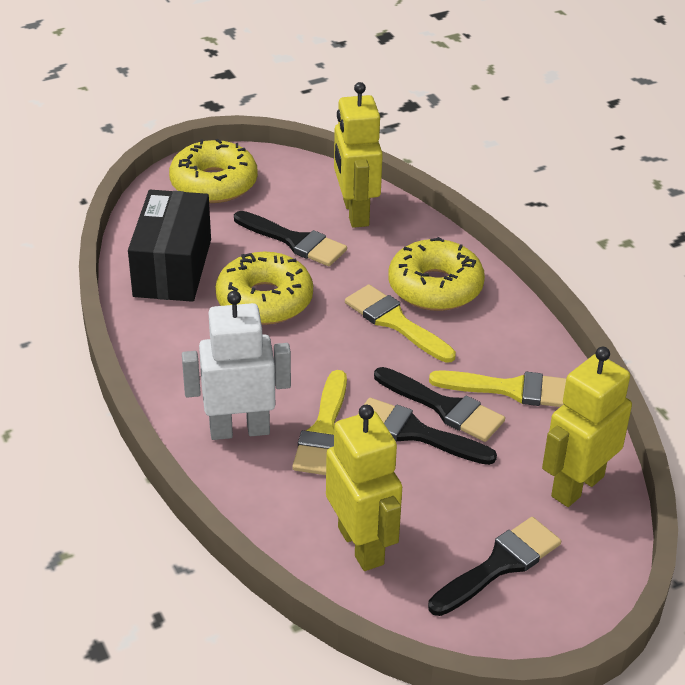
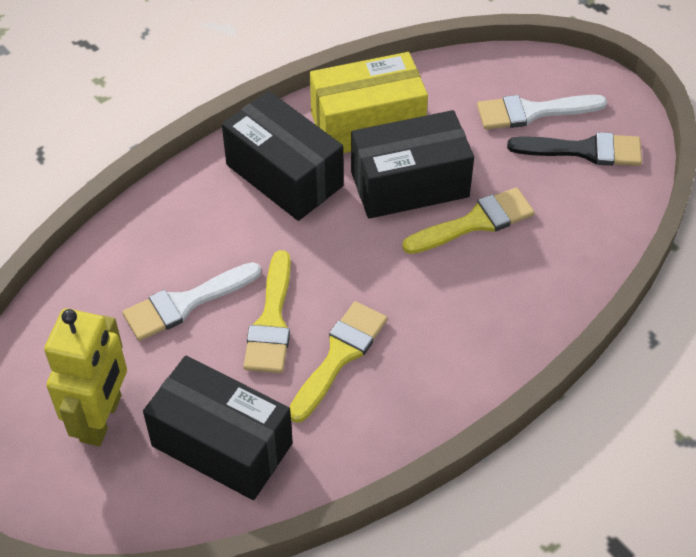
black box: [128,190,211,302] = 1 -> [143,355,293,500] [222,91,344,221] [351,110,474,219] = 3
black brush: [234,211,347,266] [357,398,497,465] [374,367,505,442] [428,517,561,616] = 4 -> [507,132,642,166] = 1
white brush: none = 0 -> [122,262,261,341] [477,95,607,129] = 2
white robot: [182,291,291,440] = 1 -> none = 0
yellow box: none = 0 -> [310,52,428,153] = 1
yellow donut: [169,139,258,203] [215,252,313,325] [388,237,485,311] = 3 -> none = 0
yellow robot: [326,405,402,571] [334,82,383,228] [542,347,632,507] = 3 -> [44,308,127,446] = 1

